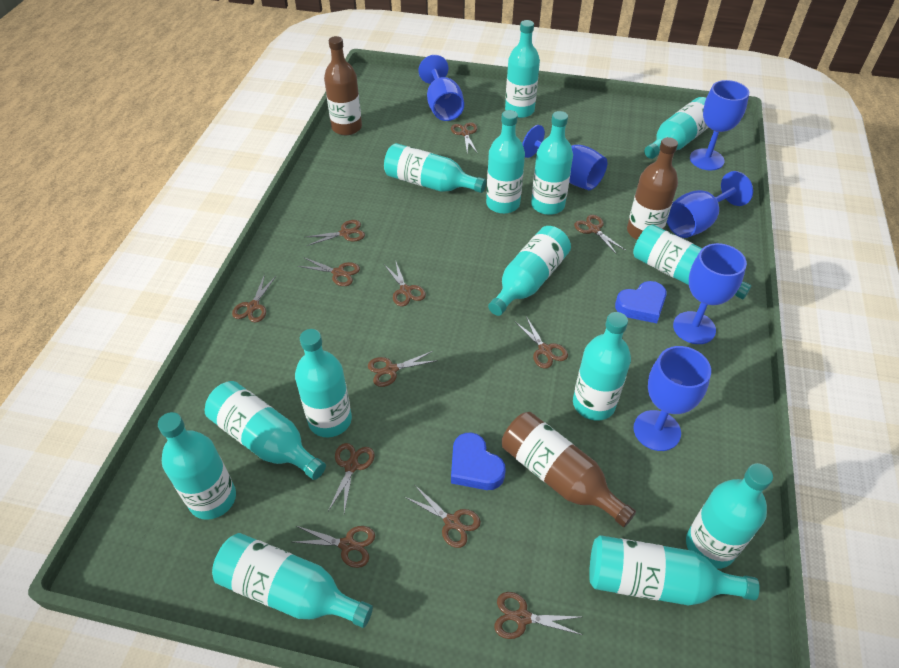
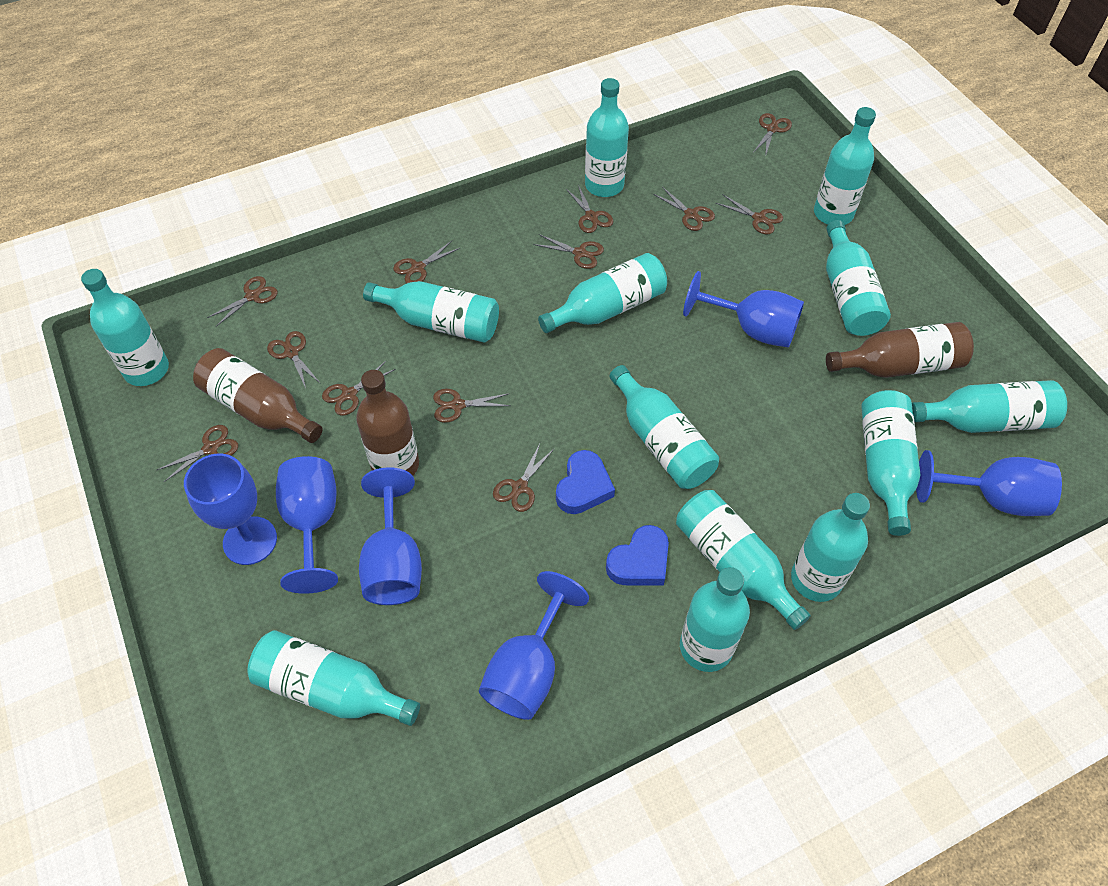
turquoise bottle: [158,412,236,520] [205,381,326,480] [212,533,373,628] [295,329,352,437] [384,143,486,193] [486,110,525,214] [488,226,571,316] [505,20,540,118] [531,111,573,215] [573,312,631,421] [589,535,760,606] [633,224,751,299] [644,97,708,159] [686,463,773,569] = 14 -> [81,269,169,386] [247,630,420,726] [363,281,499,343] [538,253,667,333] [585,78,629,197] [609,365,719,489] [676,490,811,630] [680,567,750,672] [791,493,870,602] [814,107,876,225] [826,220,891,336] [861,390,921,536] [912,380,1067,433] = 13

